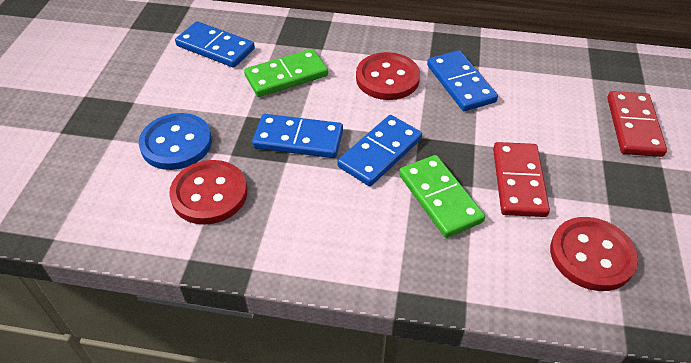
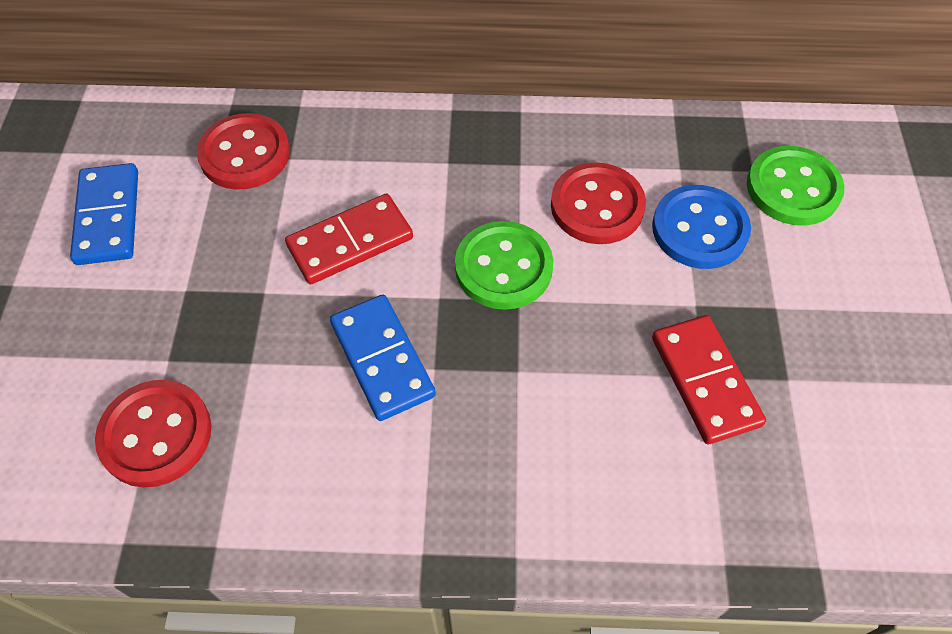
blue domino: [175,21,255,68] [252,114,343,158] [337,115,422,186] [427,50,498,111] = 4 -> [70,163,138,265] [330,295,436,421] = 2
green button: none = 0 -> [455,221,553,310] [747,146,845,226] = 2
green domino: [244,49,328,97] [399,155,485,238] = 2 -> none = 0

